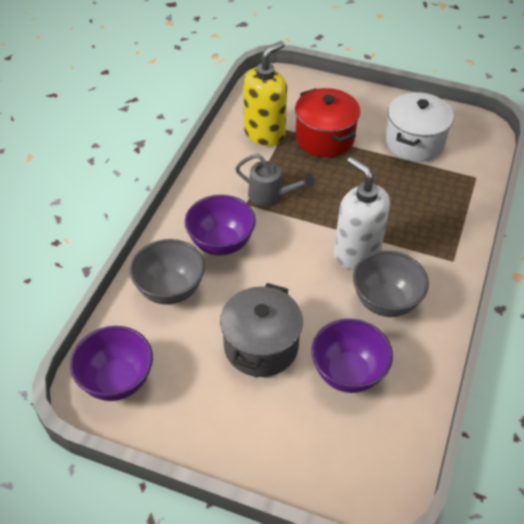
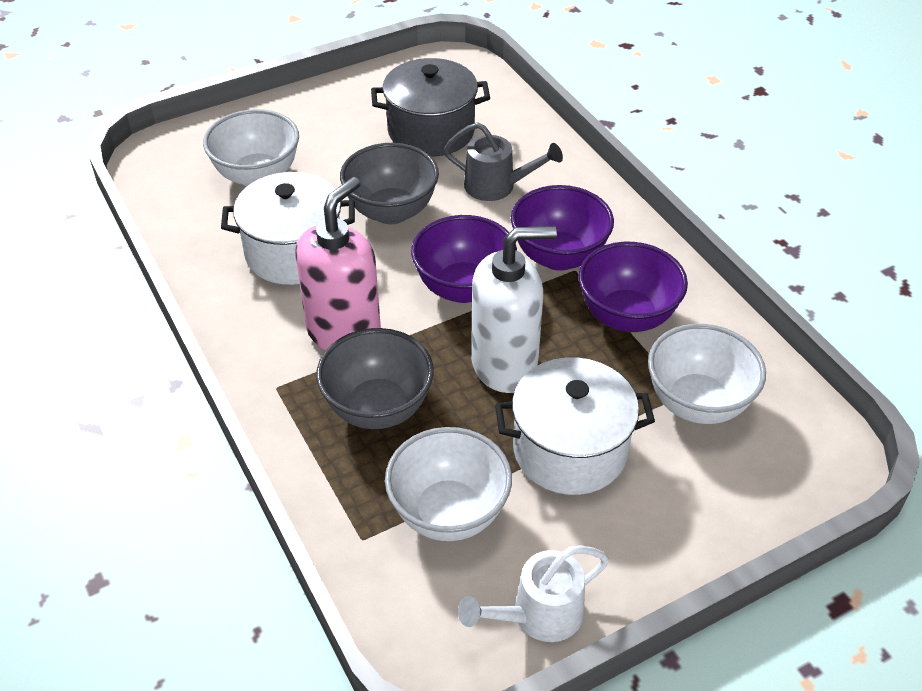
pink soap dispenser: none = 0 -> [295,177,381,351] = 1
red pot: [295,88,360,157] = 1 -> none = 0
white bowl: none = 0 -> [203,109,299,187] [385,427,512,541] [648,324,766,424] = 3
white pot: [385,92,454,162] = 1 -> [221,172,355,285] [495,357,655,495] = 2
white watering can: none = 0 -> [458,545,609,642] = 1
yellow soap dispenser: [243,41,287,146] = 1 -> none = 0

